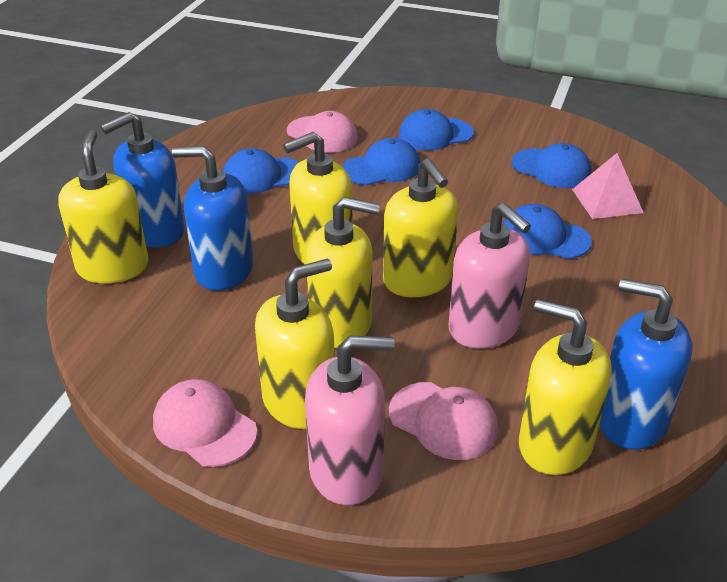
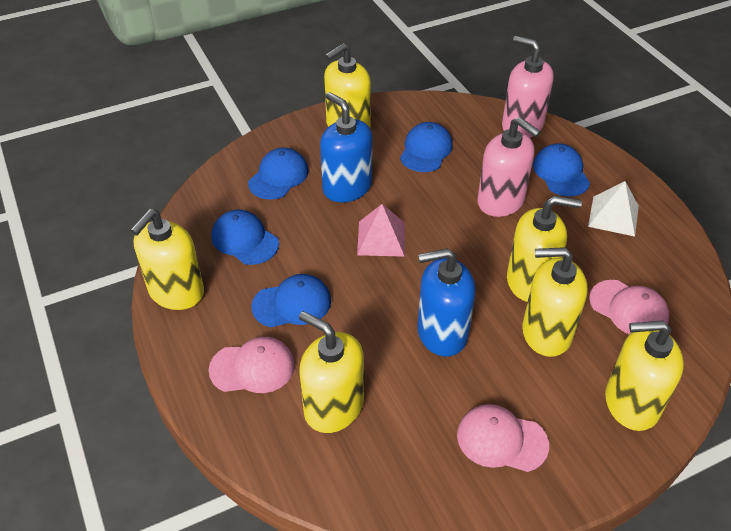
blue soap dispenser: [100,112,185,248] [172,146,253,291] [599,279,692,450] = 3 -> [320,92,372,202] [417,248,476,357] = 2
white pyramid: none = 0 -> [588,181,639,237] = 1

